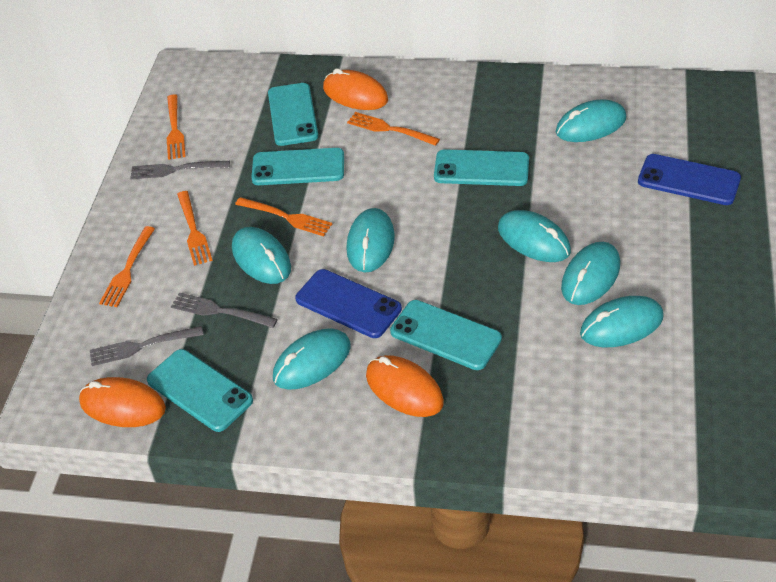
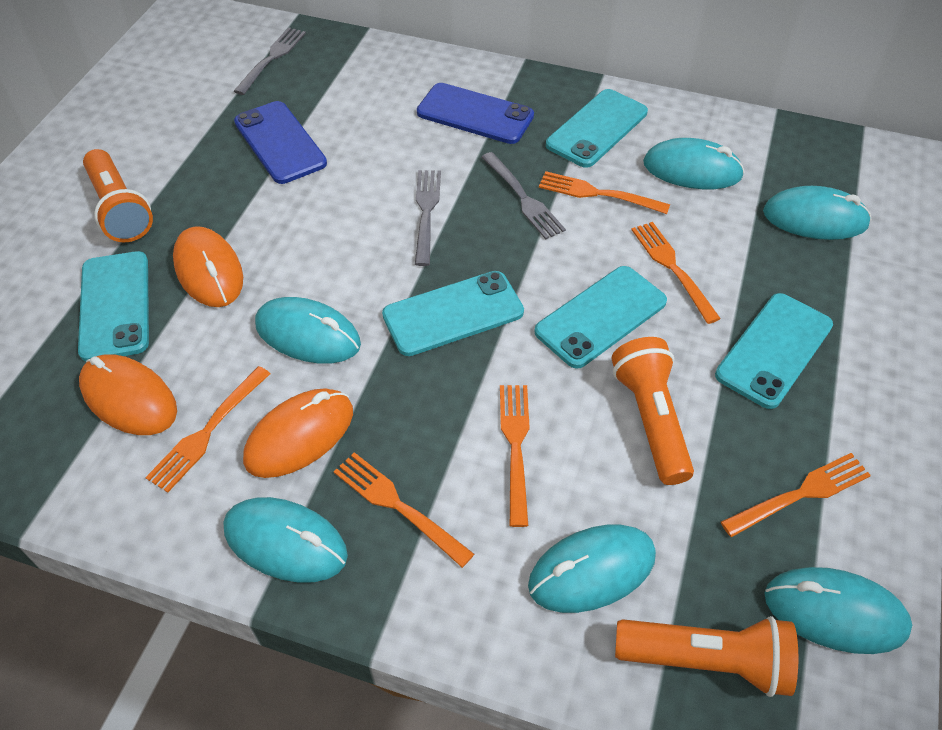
orange flashlight: none = 0 -> [83,149,153,242] [611,337,694,485] [615,616,798,697] = 3
orange fork: [99,226,155,307] [167,94,186,160] [177,191,213,266] [235,197,332,236] [347,112,440,146] = 5 -> [145,366,270,493] [334,452,474,568] [500,385,530,527] [539,171,670,214] [631,222,721,324] [721,453,871,537] = 6
turquoise mouse: [232,227,291,284] [273,328,351,390] [346,208,395,272] [498,210,571,262] [556,99,626,142] [561,242,620,305] [580,296,664,347] = 7 -> [223,497,348,582] [255,297,361,364] [528,525,656,613] [643,138,745,189] [763,186,872,240] [765,567,912,654] = 6

